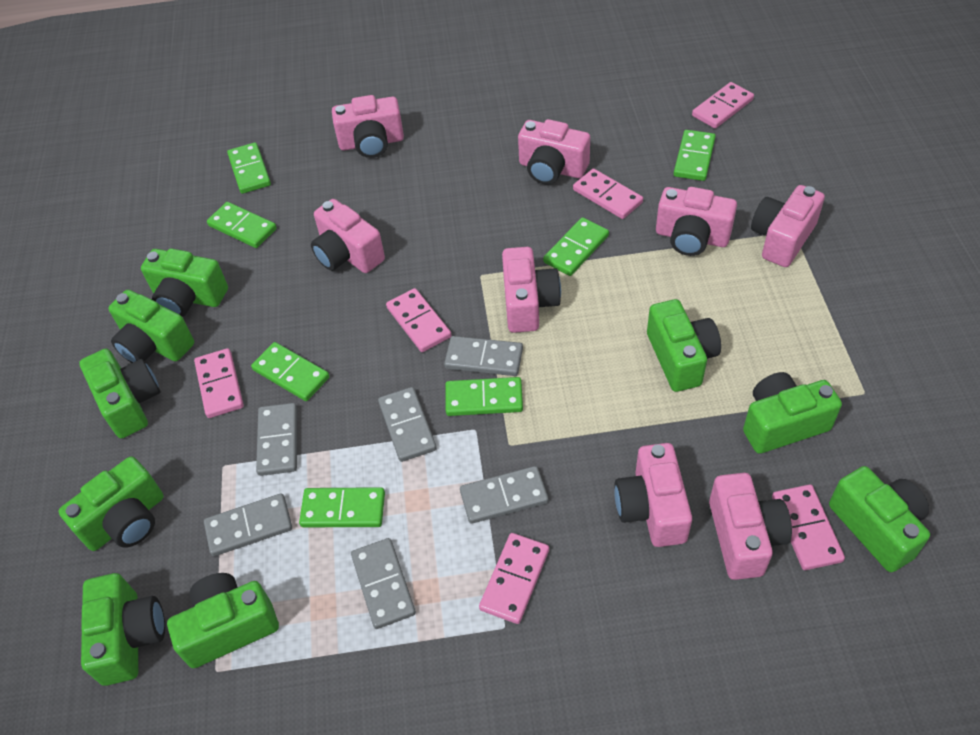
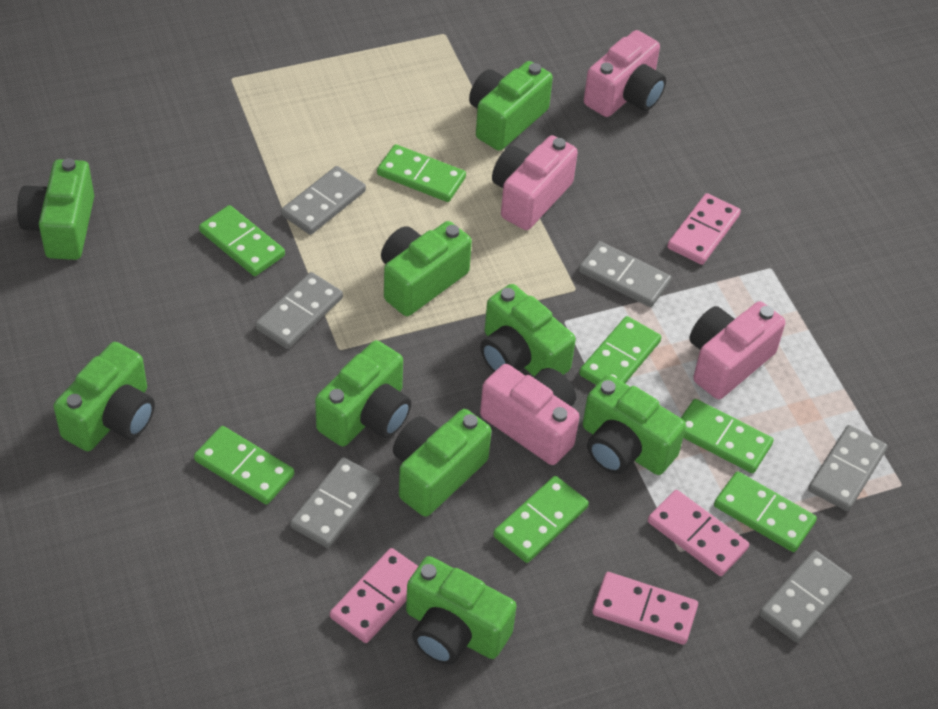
pink camera: [311,199,385,273] [332,95,404,158] [502,247,561,333] [518,119,590,185] [614,443,692,547] [656,187,737,256] [709,473,792,580] [751,185,825,267] = 8 -> [480,364,579,465] [492,135,578,230] [584,30,666,117] [689,301,785,399] = 4
pink domino: [194,348,244,418] [386,288,452,352] [479,533,549,624] [573,169,643,219] [692,82,754,128] [772,484,845,570] = 6 -> [330,548,418,643] [592,572,698,645] [648,490,749,576] [667,193,741,265] = 4

